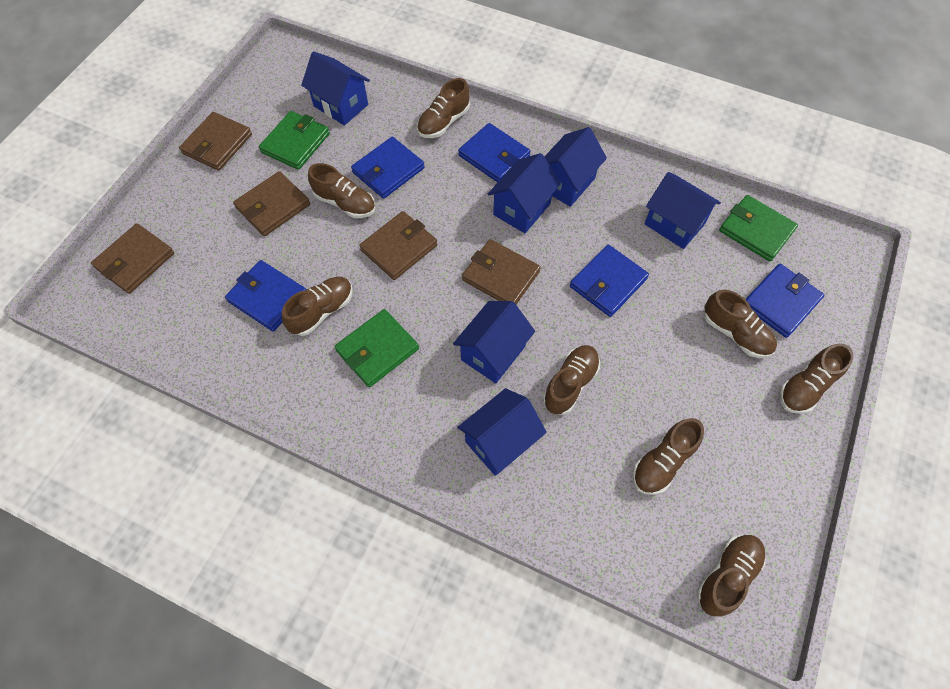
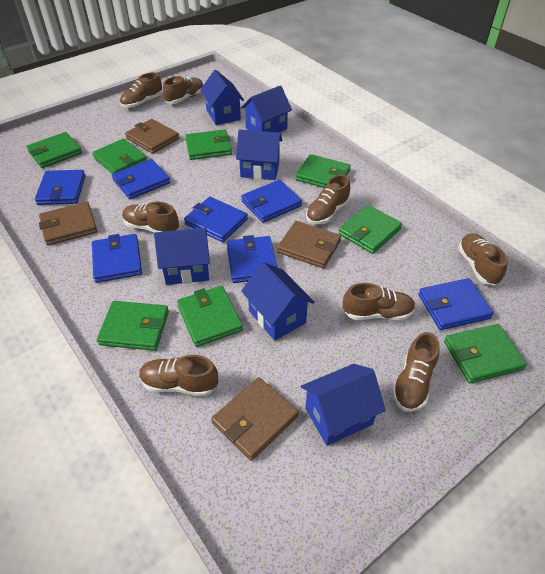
blue wallet: [225,260,307,331] [351,137,425,199] [458,123,530,182] [570,245,649,317] [745,264,824,338] = 5 -> [35,170,86,205] [92,234,142,283] [112,159,170,199] [184,197,248,242] [227,235,277,283] [241,180,302,223] [418,278,494,330] = 7
brown wallet: [91,223,174,294] [179,112,252,171] [233,171,310,236] [359,211,437,280] [462,239,541,304] = 5 -> [39,202,97,246] [125,119,179,154] [211,377,299,461] [277,221,341,269] = 4
green wallet: [259,111,330,170] [335,309,419,387] [719,195,798,262] = 3 -> [26,132,82,168] [92,139,147,174] [97,301,169,351] [177,286,243,347] [185,129,232,160] [296,154,351,188] [338,205,402,254] [444,324,527,383] = 8

